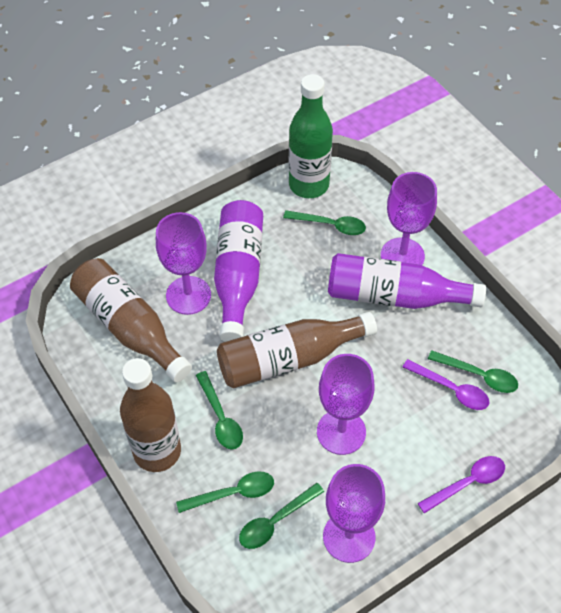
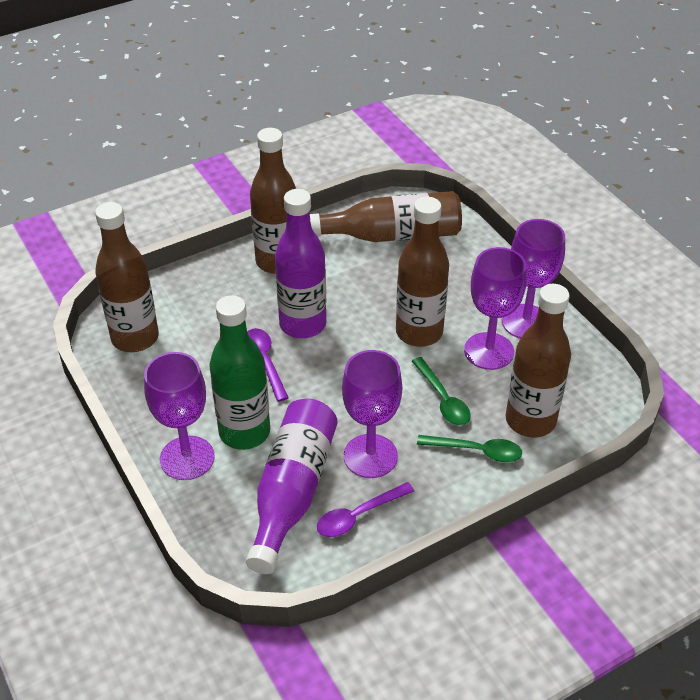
brown bottle: [70,258,192,382] [120,358,181,472] [217,312,377,389] = 3 -> [95,202,159,352] [250,128,296,274] [310,191,462,242] [396,197,449,347] [506,284,571,437] = 5
green spoon: [176,471,274,513] [196,371,243,449] [239,483,324,549] [283,210,366,235] [428,350,518,393] = 5 -> [412,357,471,425] [417,435,522,462] = 2

